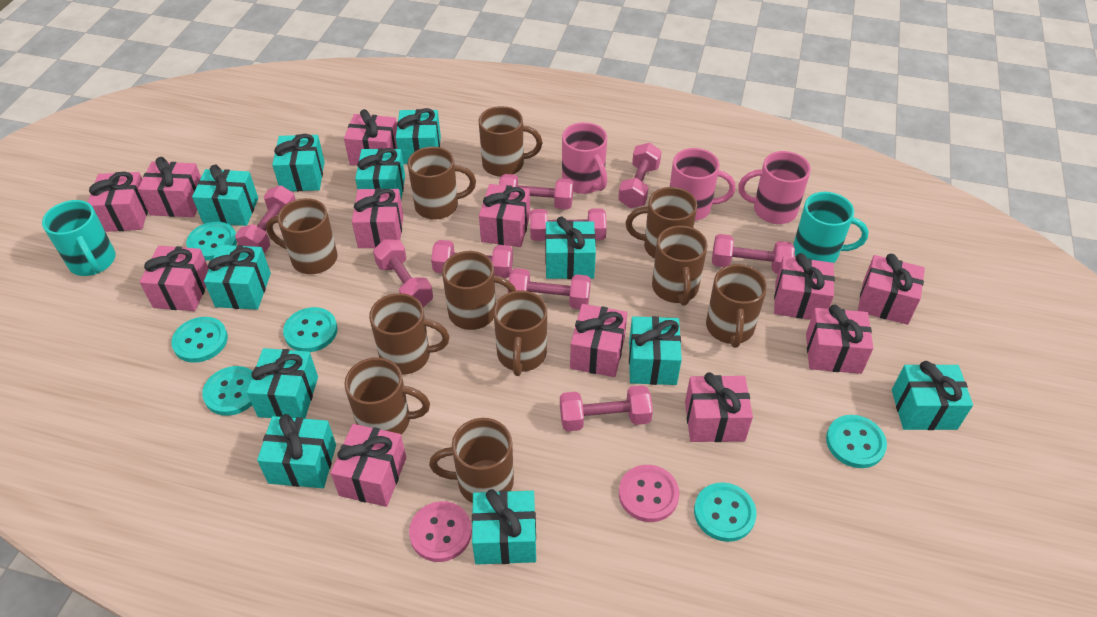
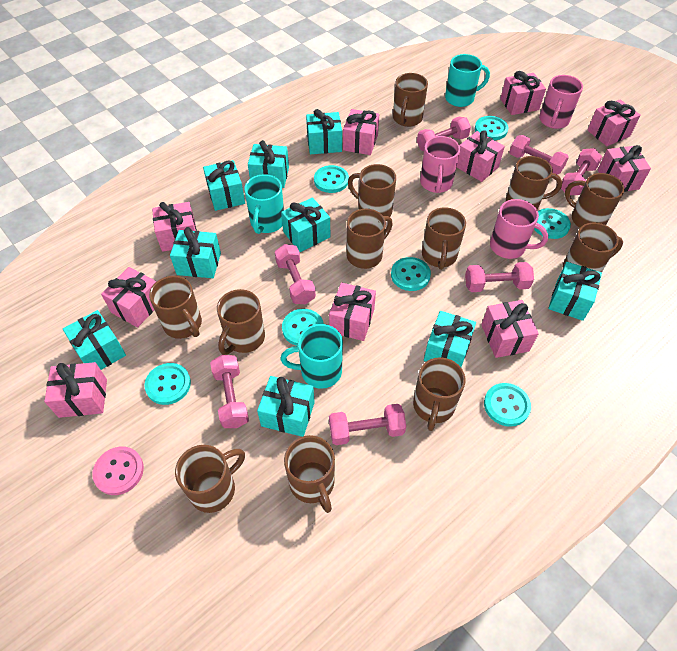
brown mug: [266,198,337,274] [344,357,430,434] [369,293,450,375] [407,147,476,219] [429,418,514,503] [442,251,516,330] [479,106,542,177] [493,290,547,376] [626,187,697,259] [652,225,708,306] [706,264,767,348] = 11 -> [149,276,202,339] [175,445,245,513] [217,289,265,355] [284,435,335,513] [347,209,393,269] [348,164,396,217] [393,73,428,127] [413,357,466,431] [422,207,466,270] [506,156,562,209] [563,223,623,272] [565,173,625,228] = 12
pink button: [409,501,472,562] [619,465,680,522] = 2 -> [92,446,144,495] = 1
pink dumbbell: [235,186,296,253] [373,239,433,307] [431,240,513,279] [499,174,574,210] [508,268,591,309] [530,208,607,241] [560,385,653,431] [618,143,662,208] [712,234,795,274] = 9 -> [210,355,249,428] [275,244,316,304] [329,404,406,445] [417,117,471,151] [465,262,534,292] [509,135,569,175] [561,148,602,195] = 7
pink gift: [88,172,148,232] [138,157,201,217] [140,246,209,311] [331,424,406,507] [344,109,397,165] [352,188,404,248] [479,184,530,247] [570,304,627,377] [685,372,753,442] [774,253,835,320] [806,304,873,374] [858,254,925,325] = 12 -> [44,362,107,418] [101,267,156,328] [152,202,197,252] [329,283,376,341] [343,109,379,155] [457,130,505,182] [481,300,539,358] [500,71,546,115] [587,99,641,146] [598,145,651,192] = 10
turquoise button: [171,317,228,363] [186,222,237,261] [202,366,252,416] [283,307,338,352] [694,482,756,542] [826,415,887,468] = 6 -> [145,363,191,405] [282,309,324,346] [314,165,349,193] [391,257,431,291] [475,116,508,140] [484,383,531,427] [534,208,571,239] = 7
turquoise gift: [192,165,258,226] [204,245,271,310] [247,348,318,419] [257,414,336,488] [272,134,325,191] [355,148,405,200] [396,108,441,164] [472,489,536,565] [545,217,596,279] [629,316,682,385] [892,361,973,430] = 11 -> [63,310,126,370] [170,227,221,278] [203,160,245,211] [248,140,289,188] [257,376,315,437] [281,197,330,252] [306,109,342,154] [424,311,476,367] [548,262,602,321] = 9
turquoise mug: [42,200,116,276] [793,192,868,263] = 2 -> [244,174,284,234] [281,324,343,389] [445,54,490,107] = 3

